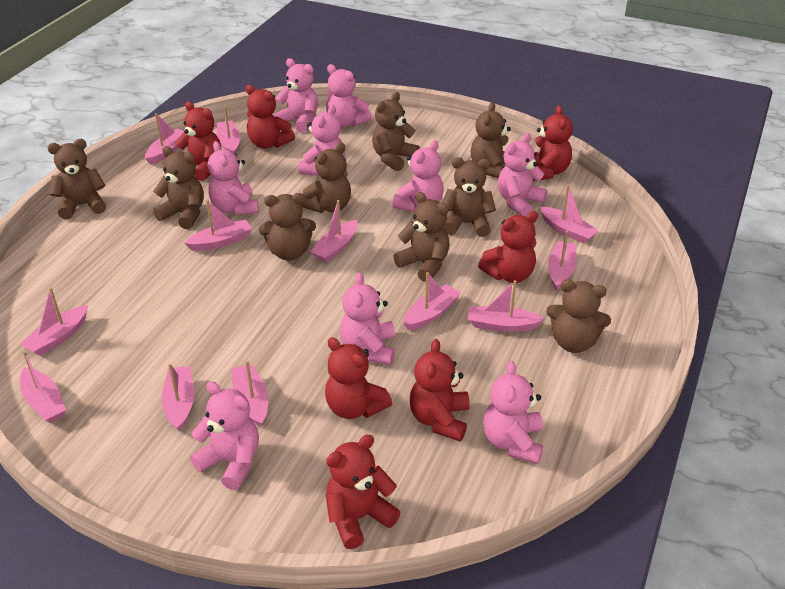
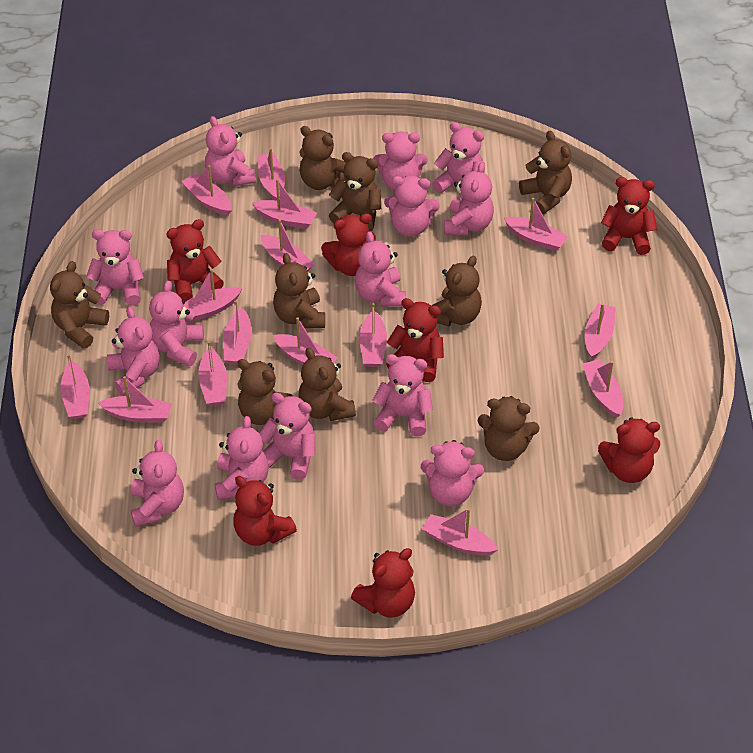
pink boat: [20,287,88,356] [20,351,66,423] [145,113,184,165] [162,363,194,432] [184,200,252,251] [217,105,240,154] [231,360,268,427] [310,200,358,262] [404,272,461,330] [468,280,544,332] [540,184,599,244] [548,231,577,291] = 12 -> [61,354,90,419] [98,376,172,423] [182,165,232,216] [184,269,242,323] [198,341,227,406] [223,301,252,364] [252,179,317,229] [257,148,285,200] [261,219,315,272] [273,317,338,365] [359,303,387,367] [422,508,498,556] [504,198,568,251] [583,359,623,418] [585,303,616,359] = 15
pink teddy bear: [190,381,259,490] [208,141,259,215] [274,58,318,133] [298,105,345,176] [326,64,372,127] [340,272,395,365] [392,140,444,212] [483,361,543,464] [498,133,547,217] = 9 -> [86,229,144,306] [107,307,160,395] [131,440,184,527] [149,281,204,367] [205,116,256,186] [215,416,269,500] [259,393,315,480] [355,231,406,307] [372,354,433,437] [373,131,428,191] [384,176,440,237] [421,440,484,506] [432,122,485,200] [444,162,494,235] = 14

